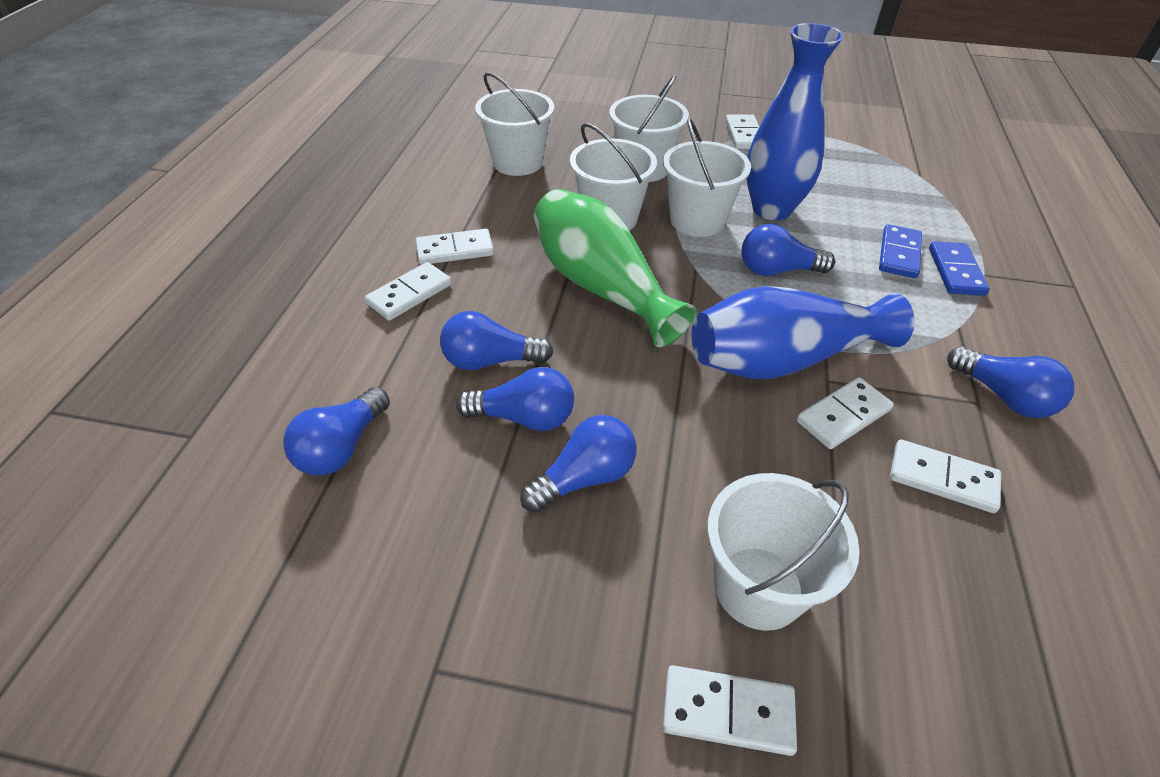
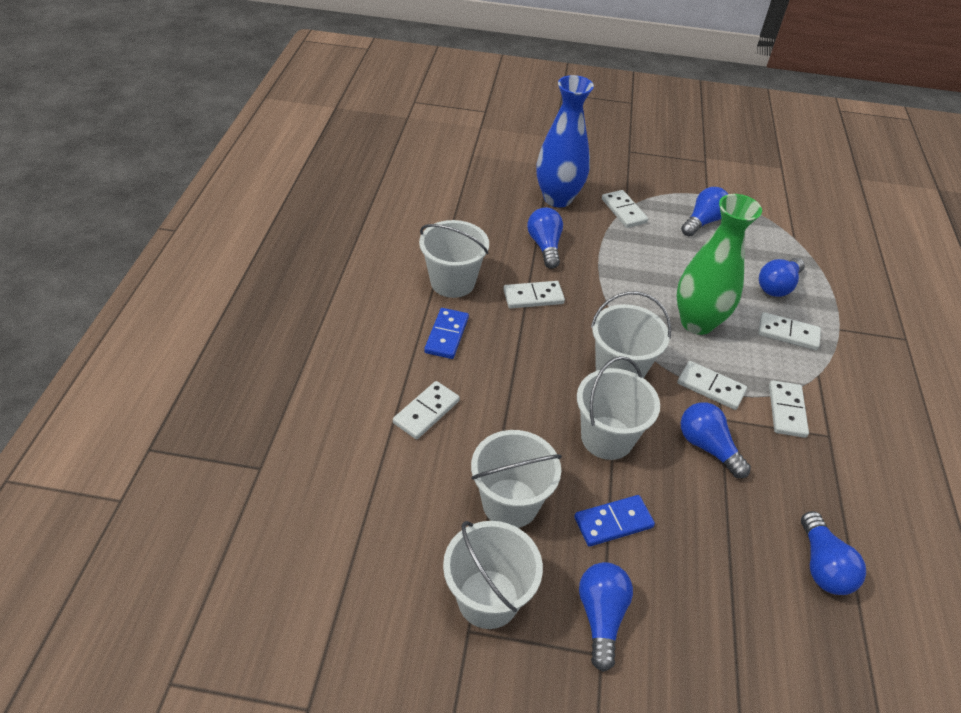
blue vase: [692,286,914,379] [747,23,844,220] = 2 -> [536,75,594,207] = 1

